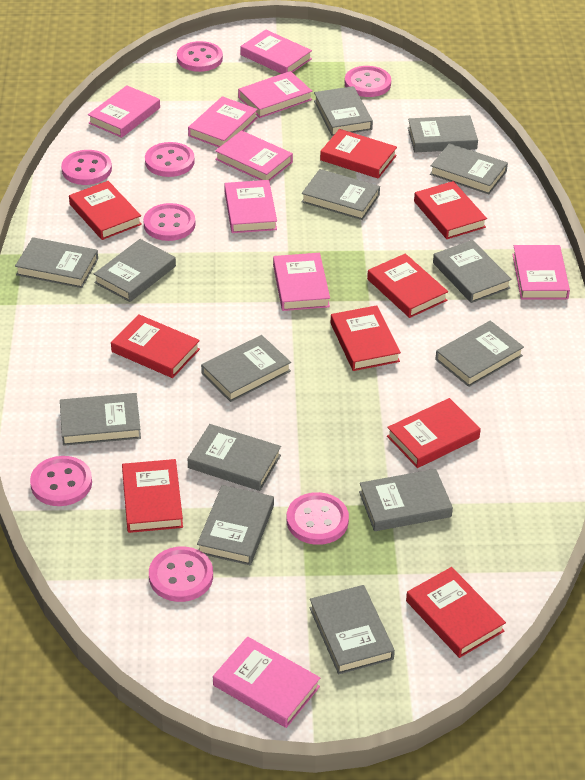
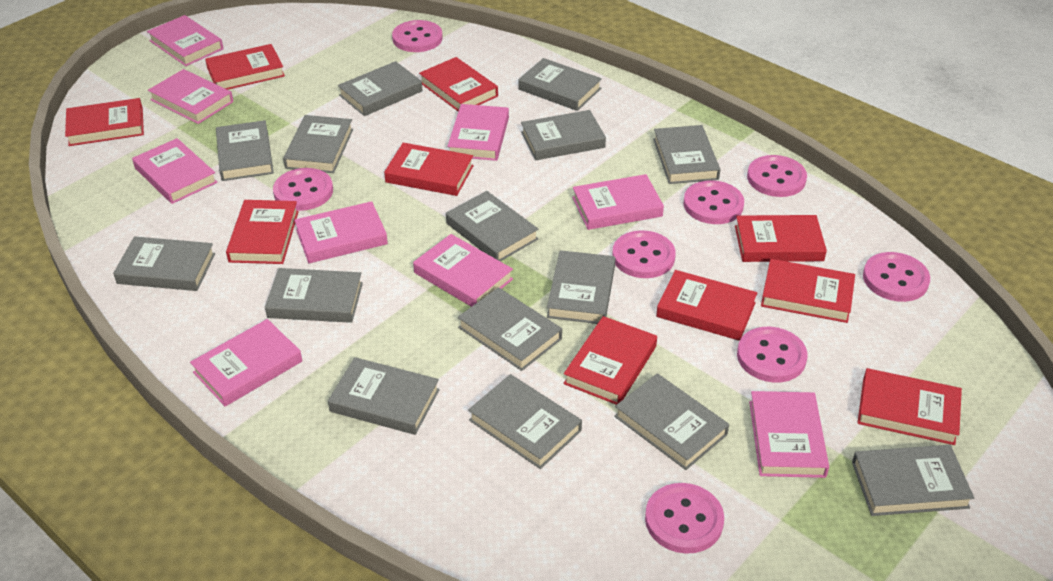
grey book: [15,237,98,288] [60,393,141,446] [94,239,176,302] [188,424,281,491] [197,485,274,565] [201,335,291,402] [301,169,380,220] [310,585,395,674] [314,86,373,136] [359,469,453,531] [408,115,478,152] [430,143,508,195] [433,240,512,303] [435,321,524,387] = 14 -> [113,236,215,291] [216,120,274,181] [265,268,363,323] [283,115,353,173] [328,357,440,435] [338,61,423,116] [446,191,539,261] [458,287,562,371] [468,374,582,469] [518,58,602,111] [521,110,606,160] [547,250,615,324] [614,373,729,470] [653,125,720,184] [852,445,974,516] = 15
red book: [69,181,142,240] [111,314,200,378] [122,459,183,533] [320,129,397,179] [331,305,401,371] [367,253,448,318] [387,398,481,468] [406,567,506,658] [414,181,487,239] = 9 -> [65,98,144,146] [205,44,285,90] [226,200,299,264] [384,143,474,196] [419,57,498,112] [563,316,657,405] [656,270,757,341] [735,215,827,262] [761,259,855,323] [858,368,962,445] = 10

